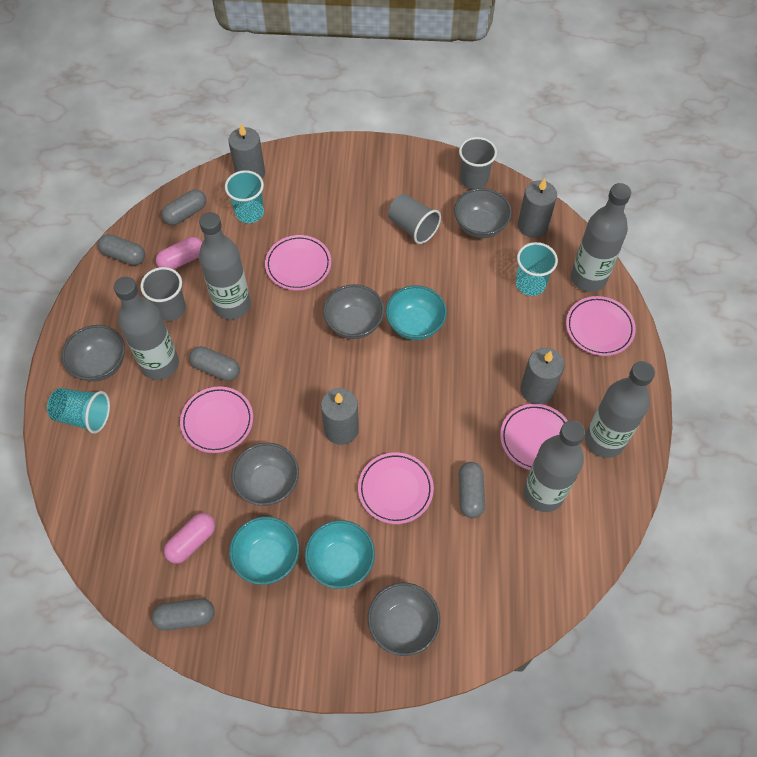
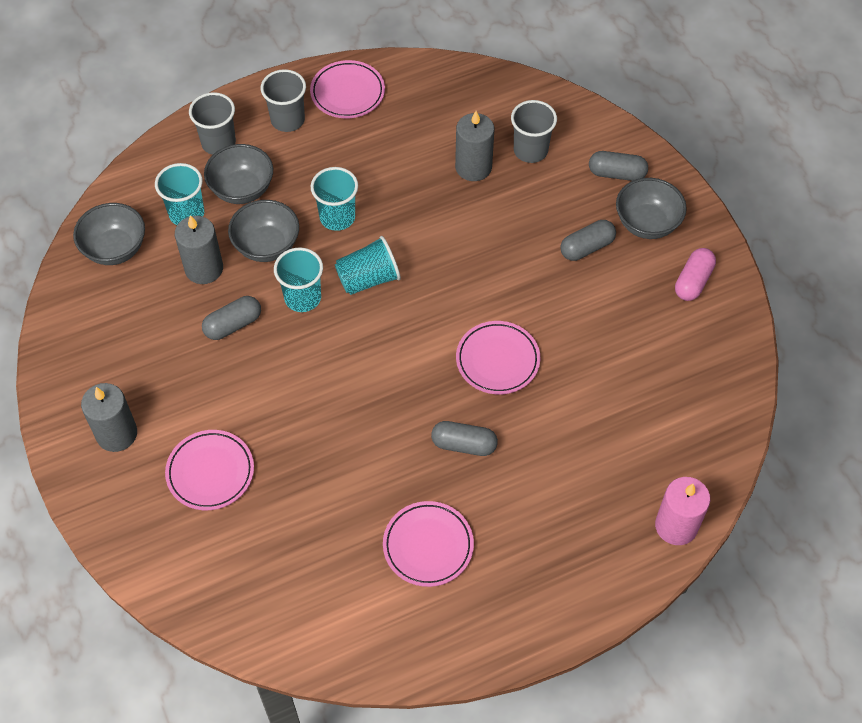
grey bottle: [114,277,179,380] [199,212,251,319] [524,420,585,512] [571,183,631,292] [585,361,655,458] = 5 -> none = 0
grey bowl: [62,325,125,382] [232,443,299,506] [323,284,384,339] [368,583,440,656] [454,188,512,238] = 5 -> [73,203,145,265] [204,144,273,204] [228,200,299,262] [616,178,687,239] = 4
grey candle: [228,124,265,179] [321,388,359,445] [518,178,557,238] [520,348,565,404] = 4 -> [81,383,137,452] [175,215,223,284] [455,111,494,181] = 3
grey capsule: [98,234,145,265] [152,598,215,631] [162,189,207,225] [189,346,240,381] [459,462,485,518] = 5 -> [202,296,261,340] [431,421,498,456] [560,220,616,261] [589,151,648,181] = 4
pink candle: none = 0 -> [655,477,710,545] = 1
pink capsule: [156,237,202,269] [164,513,215,564] = 2 -> [675,248,716,301] = 1
pink plate: [180,387,253,453] [265,235,331,290] [358,452,434,524] [500,404,568,470] [566,296,636,356] = 5 -> [165,430,254,510] [310,60,385,118] [383,501,474,587] [456,321,540,394] = 4
turquoise bowl: [229,516,299,585] [305,520,375,589] [386,285,447,340] = 3 -> none = 0
turquoise cup: [47,388,110,434] [225,170,264,223] [516,242,558,296] = 3 -> [155,163,204,225] [274,247,323,312] [311,167,358,231] [335,236,401,295] = 4

